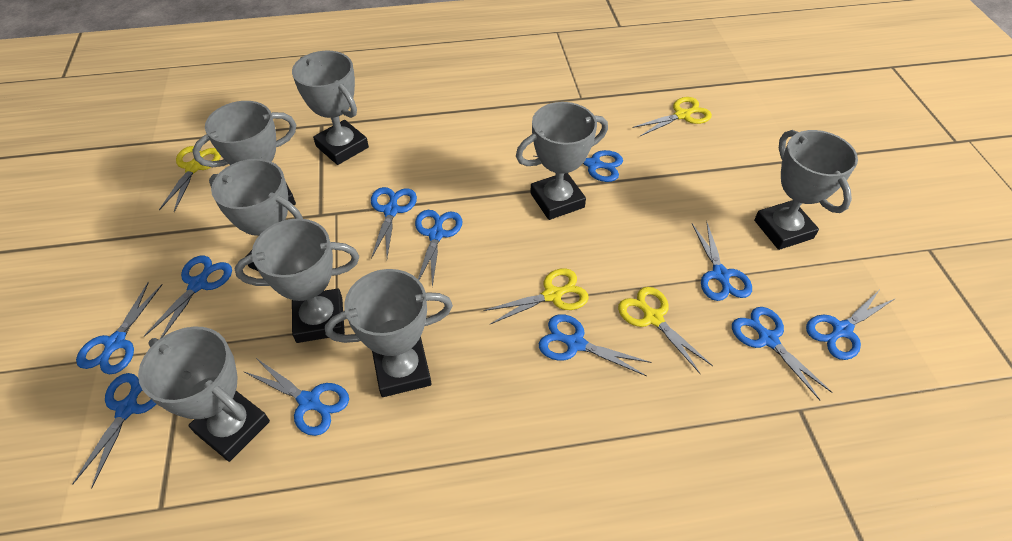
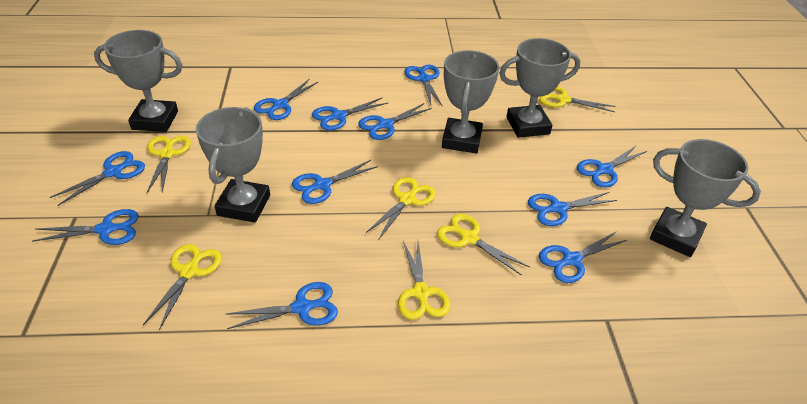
grey trophy: [138,326,270,462] [192,101,296,205] [209,159,303,271] [235,218,359,343] [292,51,369,165] [325,269,453,397] [516,102,608,220] [754,130,858,250] = 8 -> [94,30,182,132] [196,107,270,223] [442,50,499,154] [499,38,581,138] [650,139,761,257] = 5
yellow scissors: [159,146,221,212] [483,268,589,324] [618,287,713,374] [632,97,712,136] = 4 -> [143,244,222,330] [147,136,191,193] [366,177,436,239] [398,241,450,320] [437,214,530,275] [539,86,616,112] = 6

